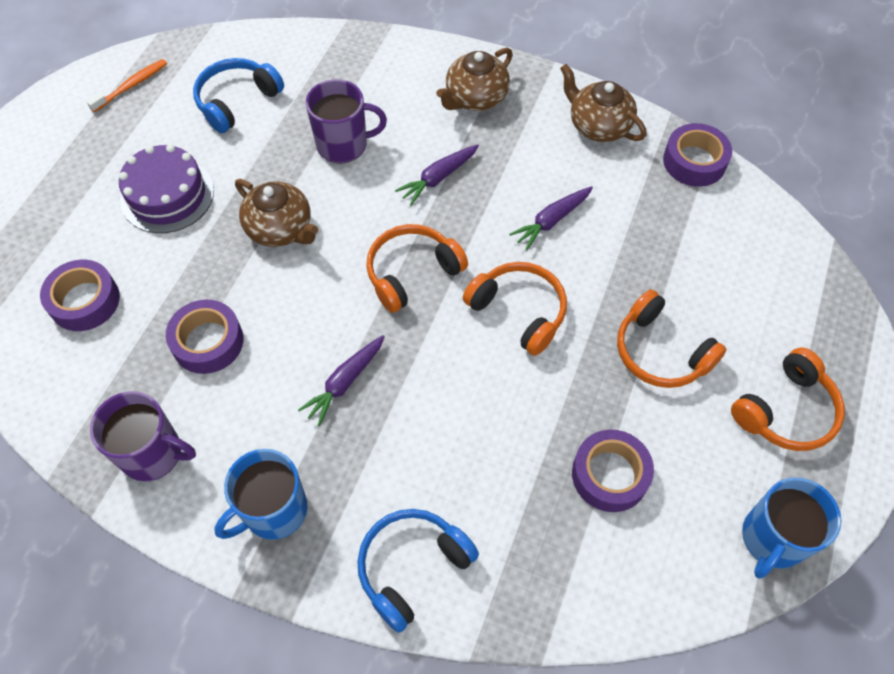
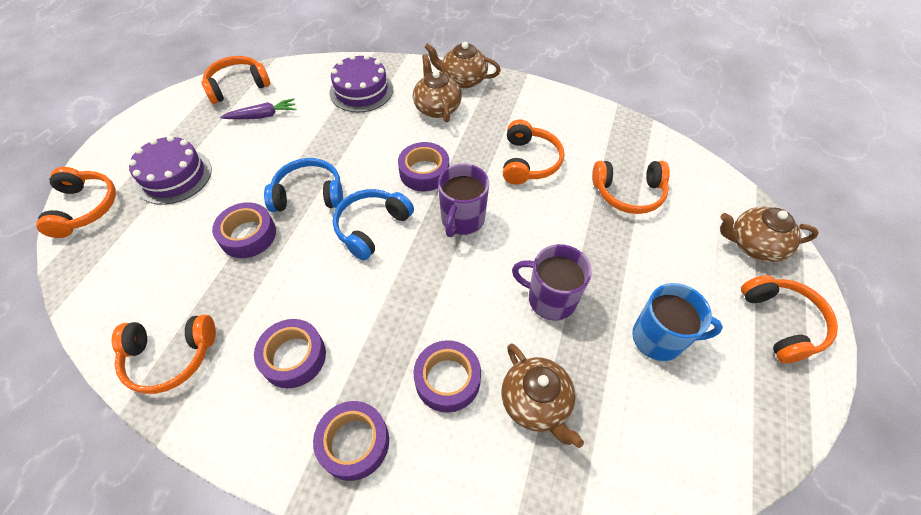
blue mug: [214,449,308,540] [742,477,841,578] = 2 -> [632,283,723,361] = 1
brown teapot: [235,179,318,247] [436,48,513,111] [560,64,646,142] = 3 -> [413,54,462,122] [424,42,501,88] [502,343,584,448] [720,207,819,262] = 4
orange headphones: [366,224,468,313] [463,262,567,356] [617,289,726,388] [731,347,845,451] = 4 -> [36,167,116,238] [112,315,216,394] [201,56,270,104] [503,120,564,185] [592,161,670,214] [741,275,838,363] = 6
orange toothbrush: [87,59,167,113] = 1 -> none = 0
purple cake: [119,144,214,233] = 1 -> [128,135,212,205] [330,54,393,112] = 2
purple carrot: [298,335,385,426] [395,145,479,206] [509,186,593,250] = 3 -> [220,98,296,119] = 1
purple tape: [40,260,120,331] [166,299,243,374] [572,430,654,512] [663,123,732,187] = 4 -> [212,202,276,258] [254,319,326,388] [313,401,389,481] [398,142,449,191] [413,340,481,413] = 5

